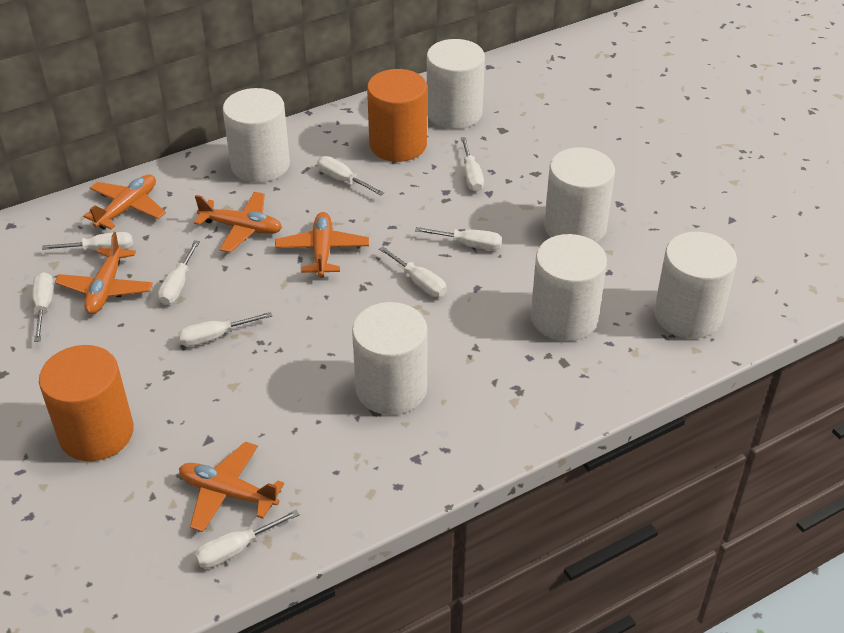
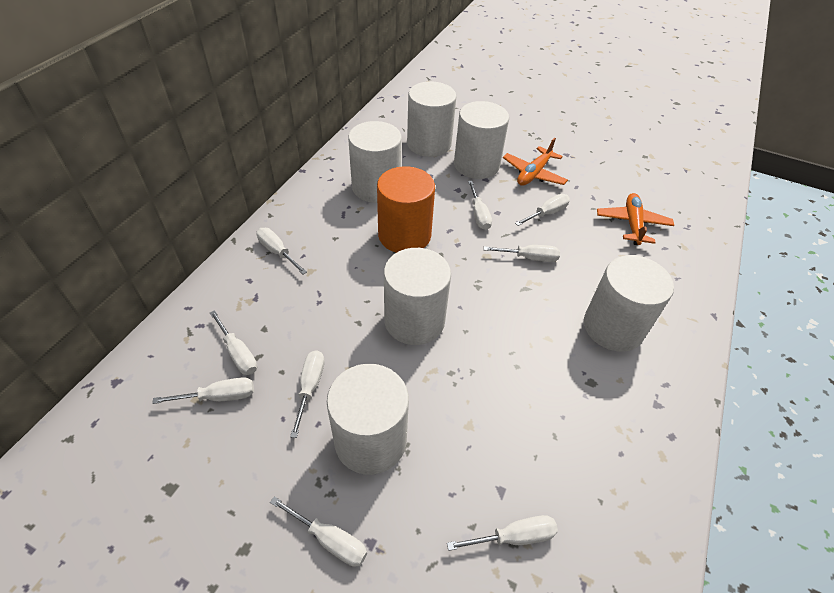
orange cylinder: [39,345,134,461] [367,69,427,162] = 2 -> [377,166,435,253] = 1
orange plane: [55,232,153,314] [83,174,166,229] [179,441,284,532] [194,192,282,253] [275,212,369,277] = 5 -> [503,138,568,186] [597,193,674,245] = 2

